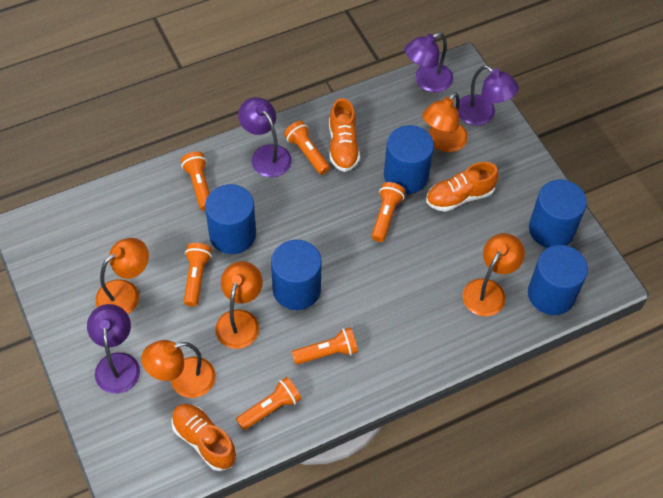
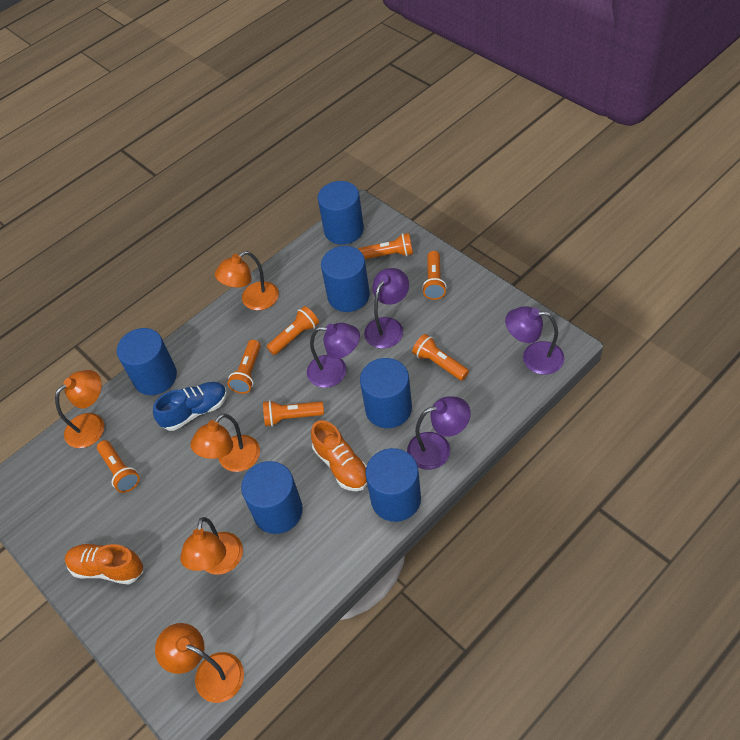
blue cylinder: [205,184,256,254] [271,240,322,310] [384,125,434,194] [528,245,588,315] [529,180,587,248] = 5 -> [117,328,177,395] [241,461,303,534] [318,181,364,245] [321,246,370,312] [360,358,412,428] [365,448,421,522] = 6
blue shoe: none = 0 -> [153,382,227,431] = 1
orange flashlight: [181,152,210,211] [184,243,212,307] [236,377,302,430] [284,121,330,175] [292,327,358,365] [372,182,405,242] = 6 -> [97,440,140,493] [228,340,261,394] [263,400,324,427] [267,306,319,355] [358,233,413,259] [412,334,469,381] [422,251,447,300] = 7
orange shoe: [171,404,237,471] [329,98,360,172] [426,162,499,212] = 3 -> [65,544,143,584] [311,420,367,491] = 2

